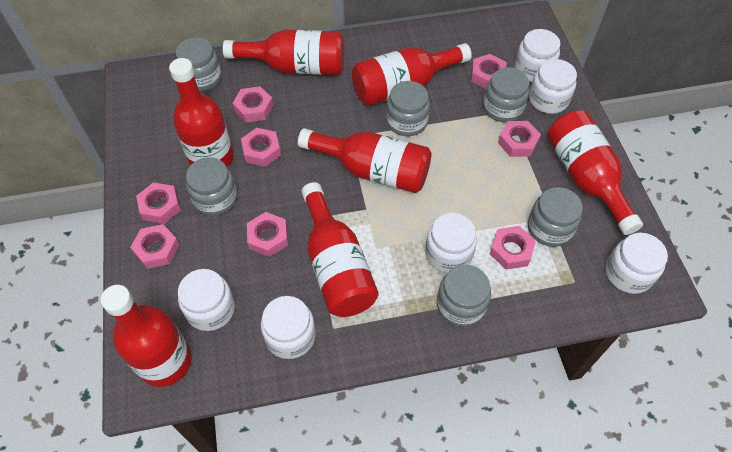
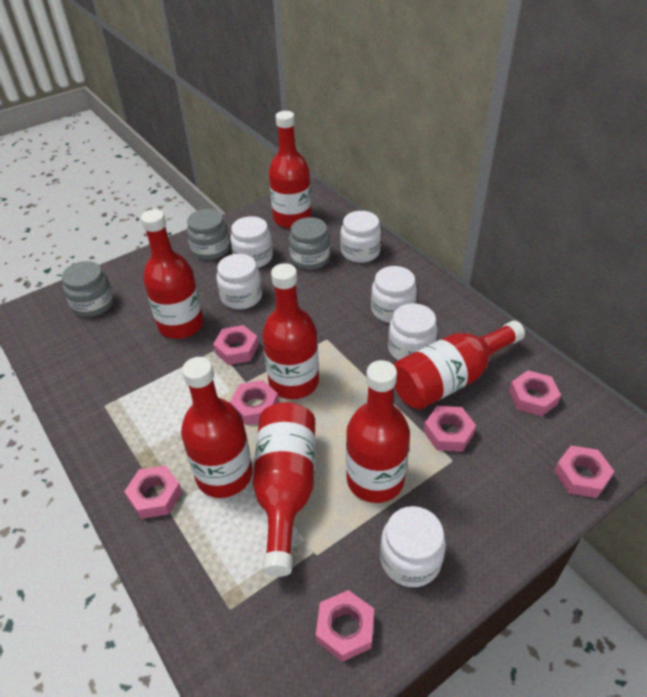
grey jar: [176,38,222,91] [186,157,237,216] [386,81,430,136] [437,265,491,327] [483,67,529,122] [528,187,583,247] = 6 -> [62,261,114,317] [187,209,230,260] [289,217,330,270] = 3
pink nut: [130,224,180,269] [136,182,181,224] [233,86,273,123] [241,128,281,167] [247,212,288,257] [471,54,506,89] [490,226,536,270] [498,121,541,157] = 8 -> [124,465,182,519] [213,325,259,365] [230,380,279,425] [316,590,374,662] [423,406,476,452] [509,370,561,416] [554,446,614,498] = 7

